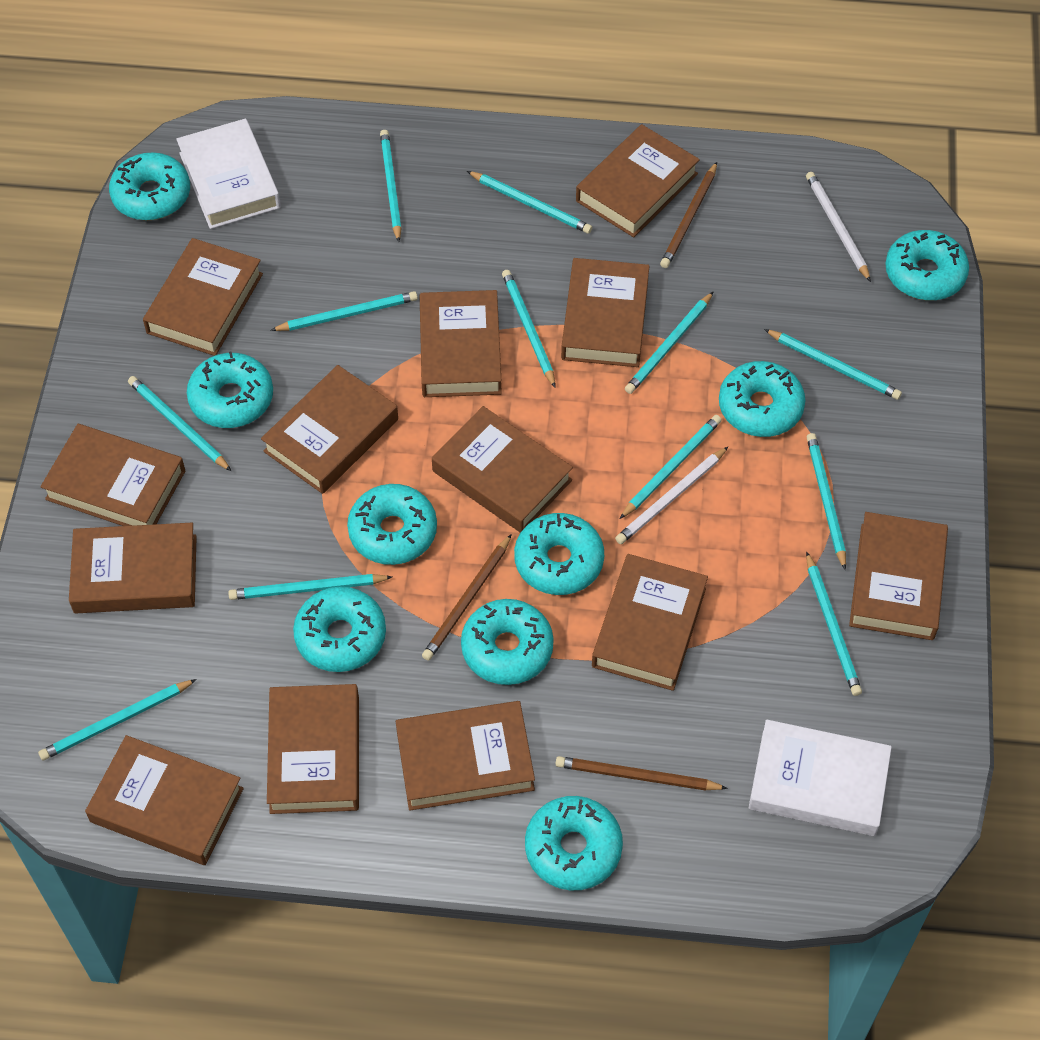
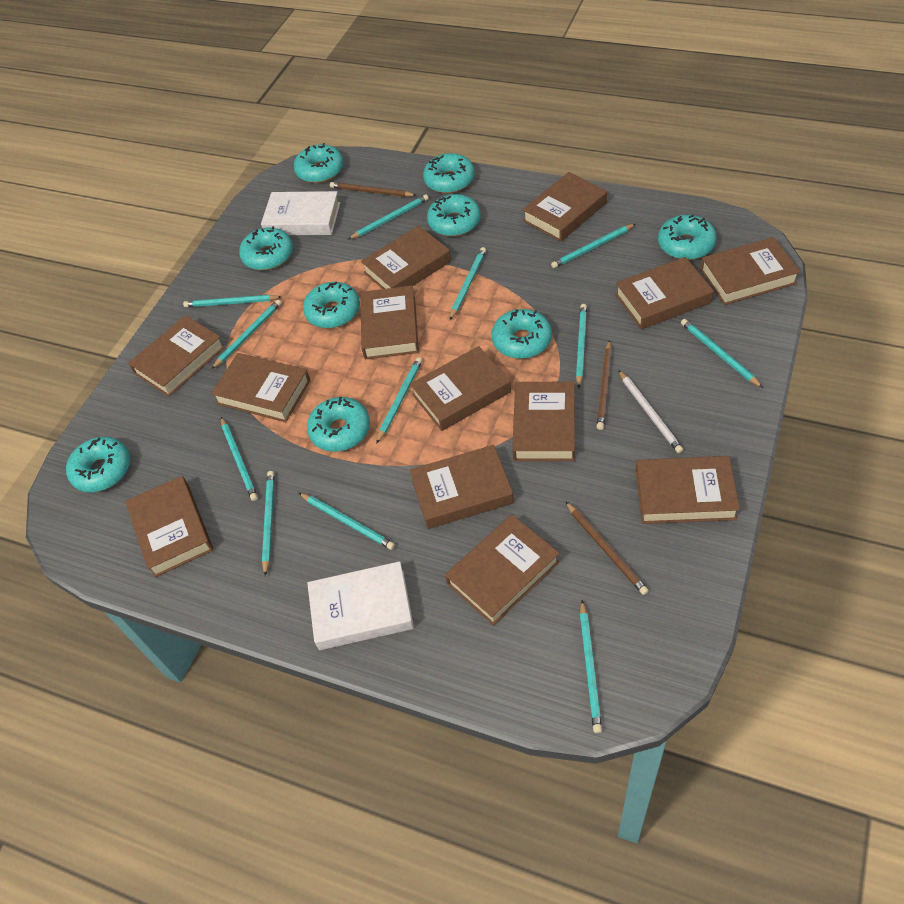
white pencil: [615,447,728,544] [806,172,871,282] = 2 -> [619,370,683,453] = 1

